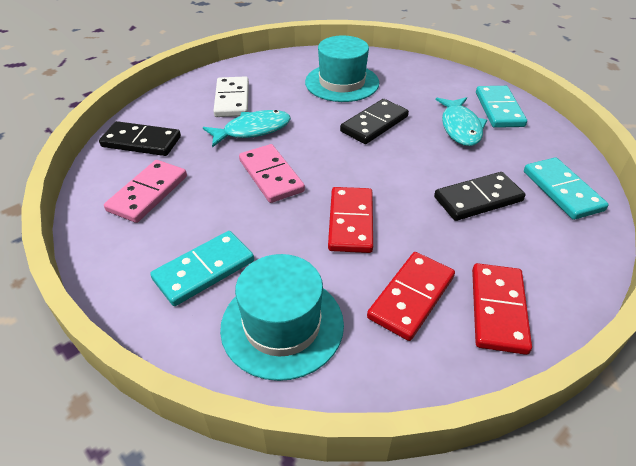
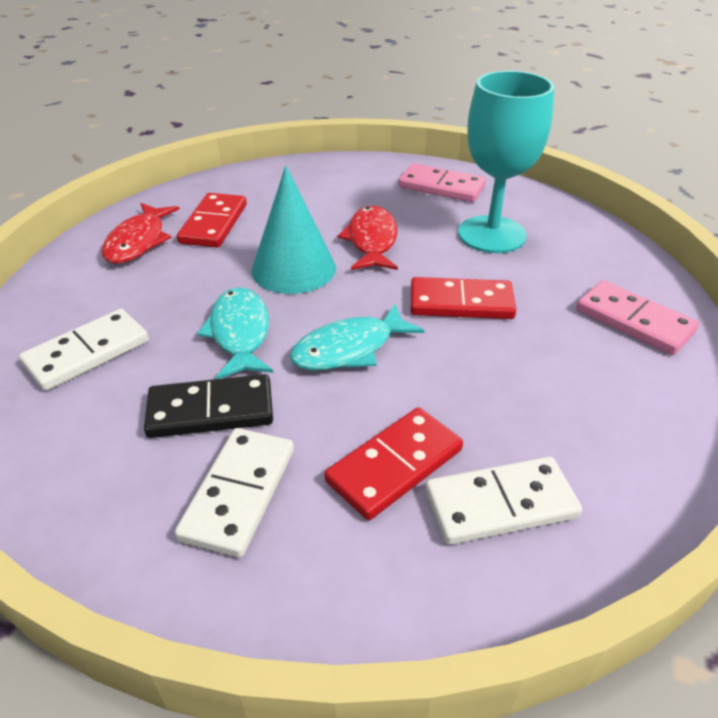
black domino: [99,121,181,156] [340,99,409,144] [434,172,525,221] = 3 -> [144,374,273,438] = 1
red fish: none = 0 -> [102,203,179,264] [337,206,398,270] = 2
turquoise cone: none = 0 -> [252,166,336,294] = 1
turquoise domino: [150,231,254,306] [476,86,527,128] [524,157,609,220] = 3 -> none = 0
turquoise goblet: none = 0 -> [458,71,554,253] = 1
turquoise hat: [220,254,344,381] [305,36,379,102] = 2 -> none = 0
white domino: [213,76,249,117] = 1 -> [19,309,149,391] [175,428,294,558] [425,457,582,545] = 3

